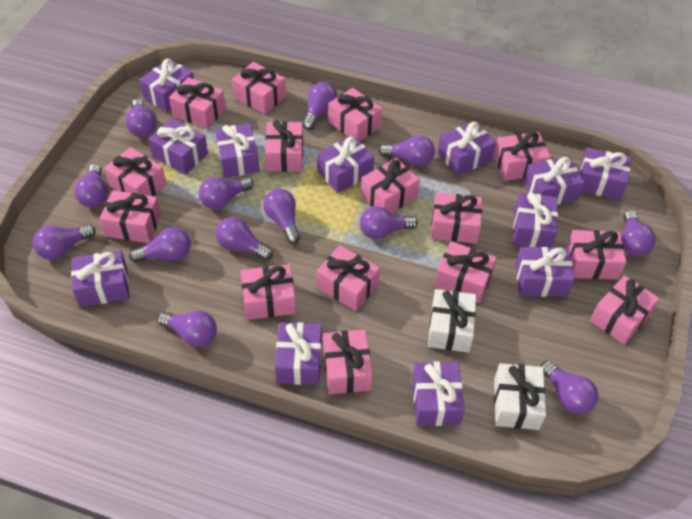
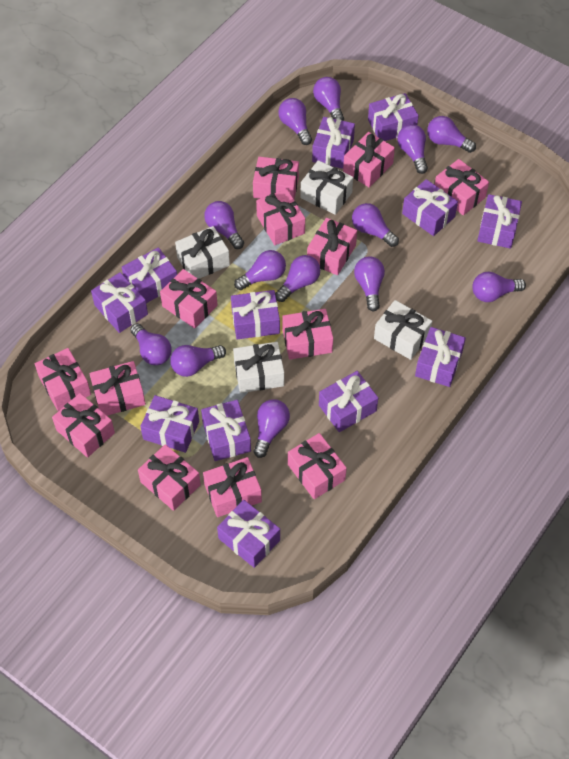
pink gift: [99,190,161,243] [104,147,167,196] [169,77,226,130] [232,62,286,115] [241,264,296,320] [265,120,303,172] [316,245,380,311] [323,330,373,394] [328,87,382,142] [361,158,420,212] [431,193,482,244] [434,241,497,303] [494,131,551,181] [566,230,626,280] [590,275,660,345] = 15 -> [35,348,91,411] [52,393,115,458] [89,361,146,416] [138,444,201,511] [160,269,218,329] [203,457,262,517] [253,157,299,199] [256,189,305,245] [282,309,333,360] [288,433,347,499] [307,218,357,275] [343,132,395,187] [435,159,489,215] = 13
white gift: [428,289,476,353] [494,363,546,430] = 2 -> [175,226,230,279] [233,342,284,393] [300,160,353,215] [374,300,432,360] = 4

